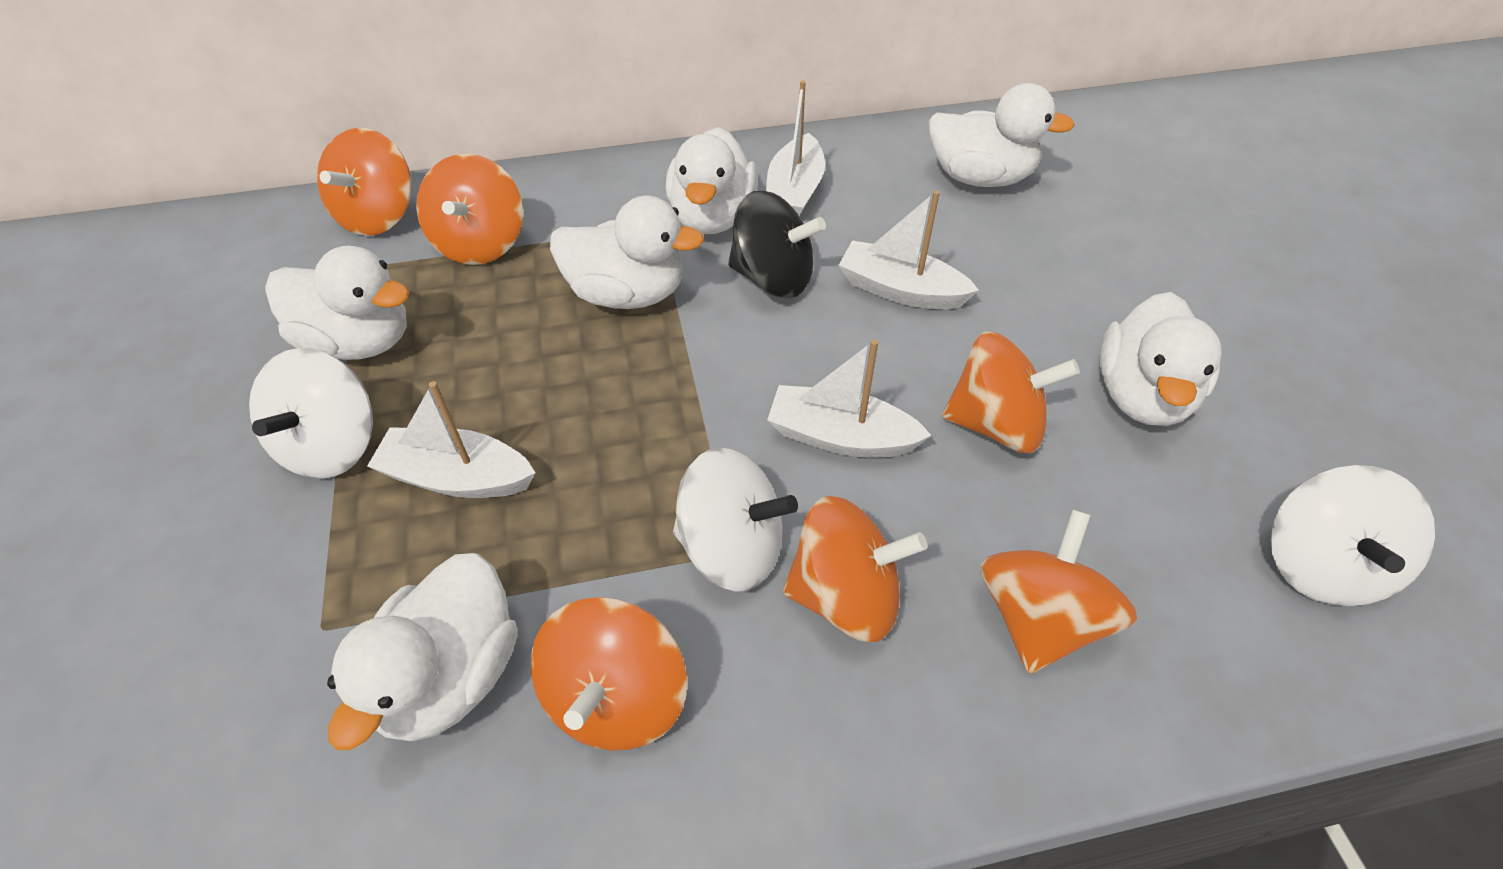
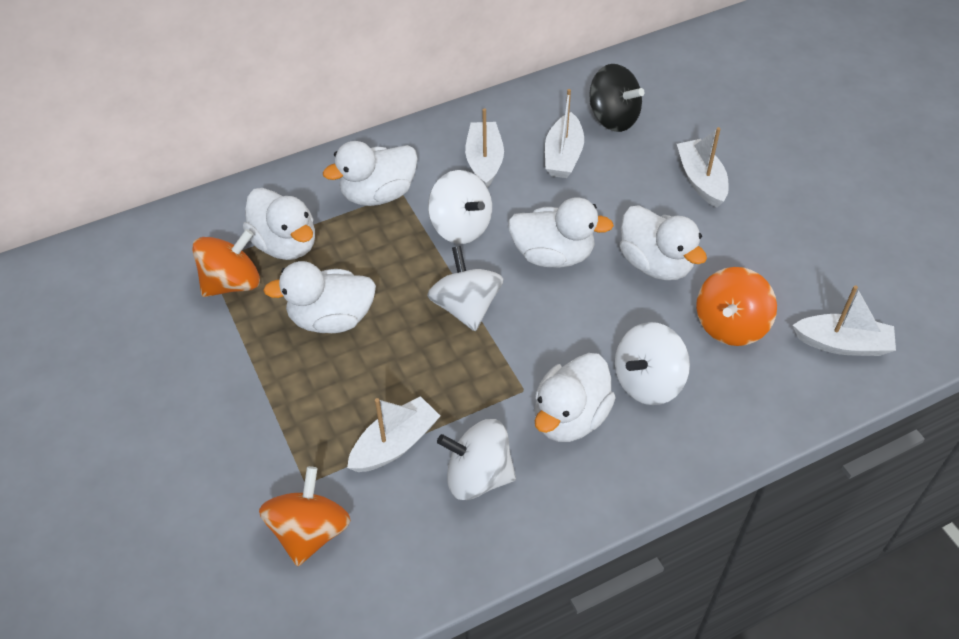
orange spinning top: [317,128,411,236] [416,154,523,265] [531,597,687,751] [783,496,928,642] [942,331,1080,453] [980,509,1137,674] = 6 -> [192,229,260,297] [259,466,351,567] [696,267,777,346] = 3
white boat: [367,381,535,498] [766,80,825,216] [767,339,931,457] [839,190,979,309] = 4 -> [347,396,440,472] [465,108,504,188] [545,89,584,178] [677,127,729,208] [793,285,896,356] = 5
white spinning top: [249,348,373,479] [673,447,798,592] [1271,465,1435,606] = 3 -> [427,246,504,331] [428,170,492,244] [437,419,516,500] [615,322,690,405] = 4

